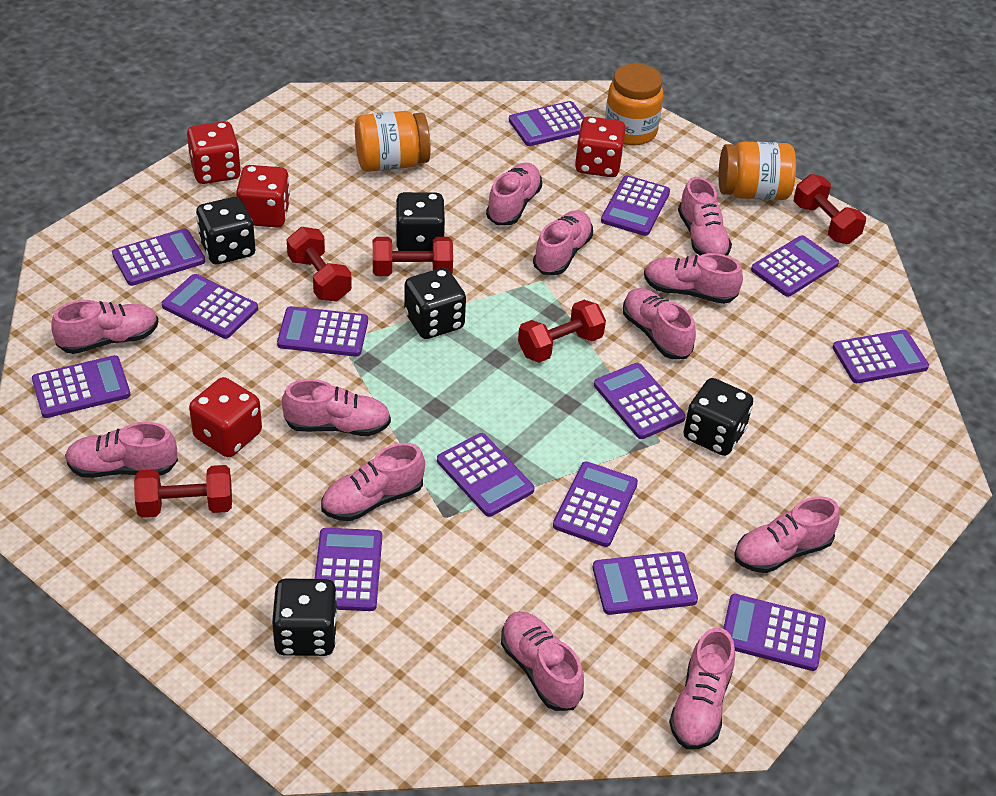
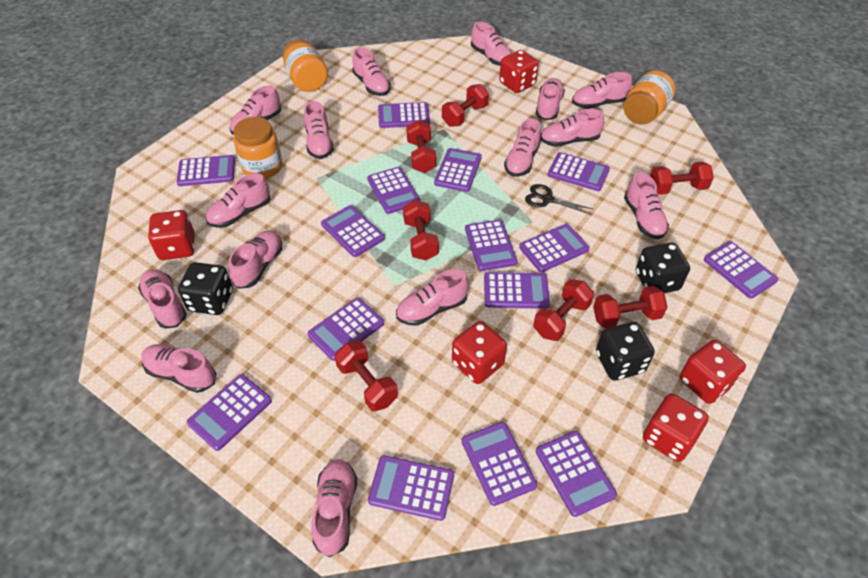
black dice: [196,197,255,264] [272,578,338,656] [395,192,445,251] [404,268,466,339] [683,378,753,456] = 5 -> [178,262,233,315] [596,322,655,380] [636,243,690,293] = 3
black scissors: none = 0 -> [525,184,593,215] = 1
pink shoe: [51,300,159,354] [65,422,178,478] [282,379,391,436] [321,443,425,521] [486,162,542,225] [501,611,584,711] [533,210,593,275] [623,288,696,359] [644,253,743,304] [669,628,735,750] [678,177,732,256] [734,496,840,573] = 12 -> [138,269,187,329] [141,344,216,393] [206,173,270,228] [228,230,282,289] [229,85,281,135] [304,101,334,159] [311,459,357,557] [352,47,391,96] [396,269,469,326] [471,22,512,66] [504,119,541,177] [536,78,565,120] [540,109,605,147] [572,72,632,109] [624,173,669,239] = 15
purple calculator: [32,355,130,418] [112,228,205,286] [162,274,258,339] [277,306,368,357] [314,528,382,611] [437,433,534,517] [509,101,585,146] [553,461,638,547] [593,551,698,615] [594,363,686,439] [601,175,670,236] [723,594,826,671] [751,235,839,297] [833,330,929,383] = 14 -> [176,155,235,186] [187,374,272,451] [308,298,384,361] [321,205,385,257] [367,167,421,214] [368,455,454,521] [378,102,430,128] [434,148,482,192] [461,422,537,506] [465,220,517,271] [484,272,550,309] [519,224,590,272] [536,431,617,517] [548,152,610,191] [704,241,778,299] = 15
red dice: [187,121,241,184] [189,377,262,457] [236,165,290,227] [575,116,626,177] = 4 -> [148,210,195,260] [452,321,507,384] [499,50,539,93] [643,393,709,462] [680,340,746,404] = 5
red dumbbell: [134,465,232,518] [287,227,352,301] [373,237,453,276] [518,300,606,363] [794,174,866,244] = 5 -> [335,341,398,411] [403,200,439,260] [406,120,437,173] [442,84,489,127] [533,279,594,341] [593,286,668,329] [650,162,714,195] = 7

